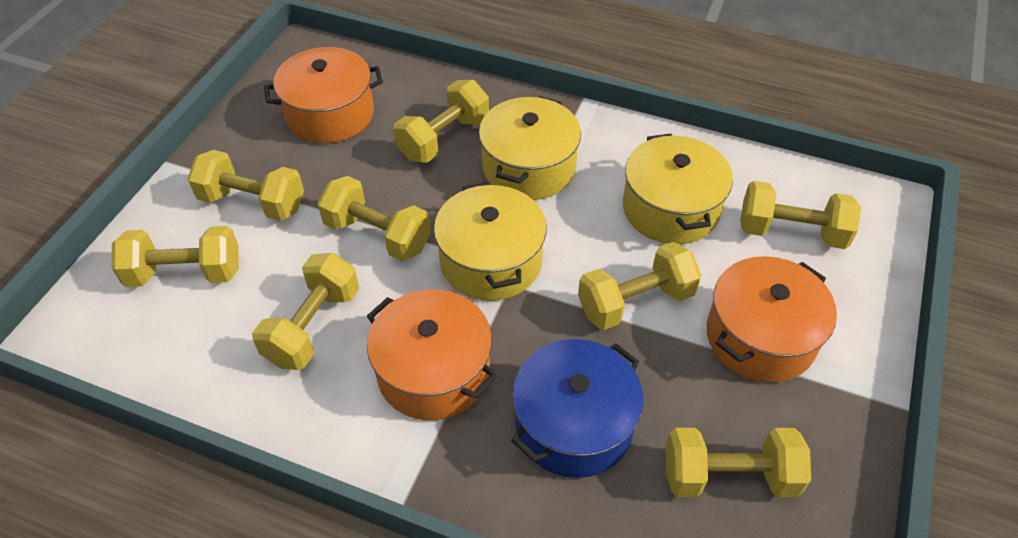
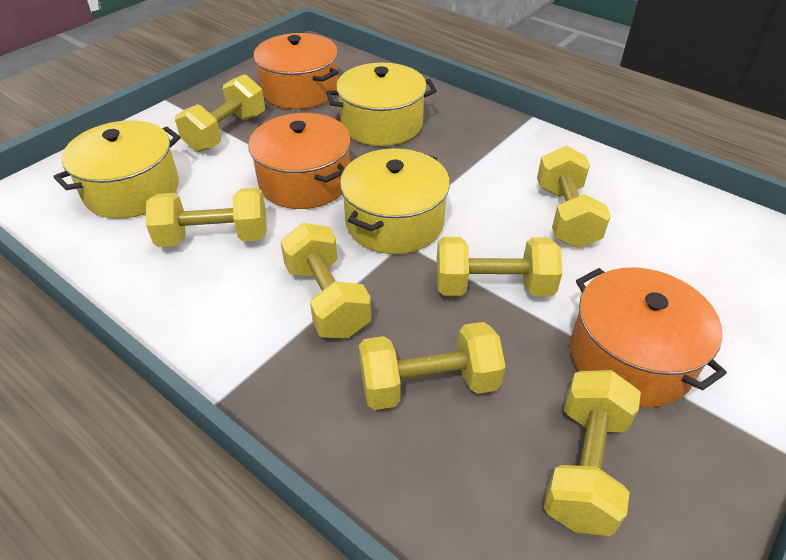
blue pot: [511,339,643,478] = 1 -> none = 0
yellow dumbbell: [112,226,239,287] [188,150,304,221] [252,253,359,370] [318,176,431,261] [393,80,489,163] [578,242,701,330] [666,428,811,497] [740,181,861,249] = 8 -> [146,188,267,247] [175,74,265,152] [280,223,371,338] [359,322,506,410] [437,237,562,296] [537,145,611,248] [543,370,641,536] = 7

